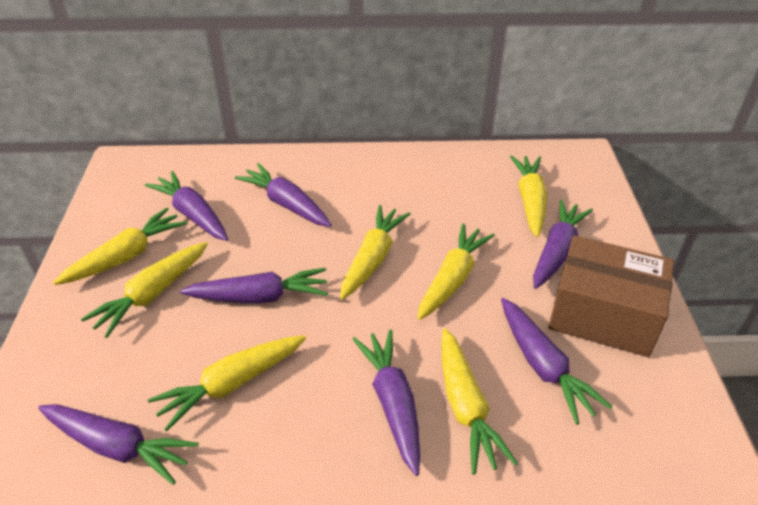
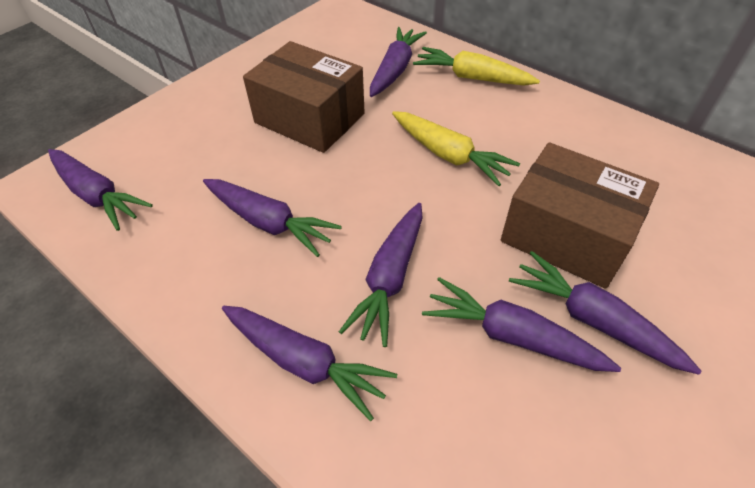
brown box: [548,235,674,357] = 1 -> [243,41,365,153] [501,142,659,289] = 2
yellow carrot: [53,208,187,285] [81,242,208,338] [148,335,306,432] [340,205,411,300] [418,224,495,320] [441,328,518,475] [510,155,547,237] = 7 -> [392,111,520,186] [413,47,540,86] = 2

